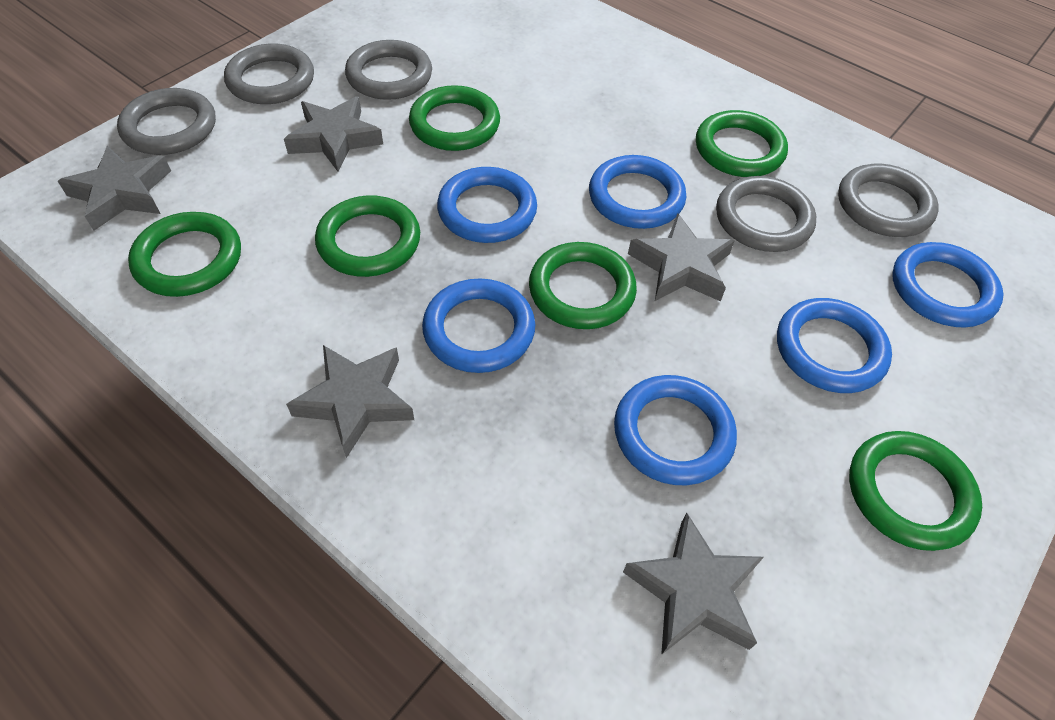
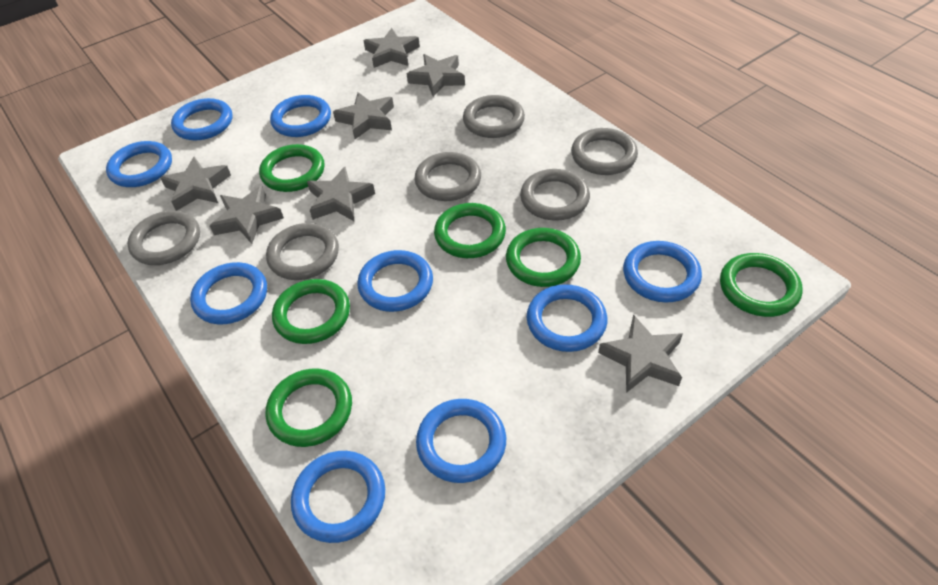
blue ring: [422,278,535,373] [437,167,537,243] [589,155,686,229] [614,375,737,485] [777,298,892,393] [892,242,1003,328] = 6 -> [106,141,172,187] [171,98,232,140] [190,262,267,324] [270,95,331,137] [291,451,385,543] [357,250,433,312] [416,399,506,483] [527,284,607,352] [623,241,702,303] = 9
grey ring: [117,88,216,155] [224,44,314,104] [345,40,432,100] [716,176,816,252] [838,164,939,237] = 5 -> [127,211,200,265] [266,223,339,280] [415,152,481,201] [463,95,525,138] [520,169,590,221] [571,128,638,175] = 6
grey star: [58,146,171,231] [284,96,383,171] [286,345,414,458] [623,513,764,655] [628,213,735,302] = 5 -> [160,157,231,211] [210,185,284,244] [307,167,375,221] [333,92,394,139] [363,28,420,68] [407,54,465,97] [598,314,683,393] = 7

